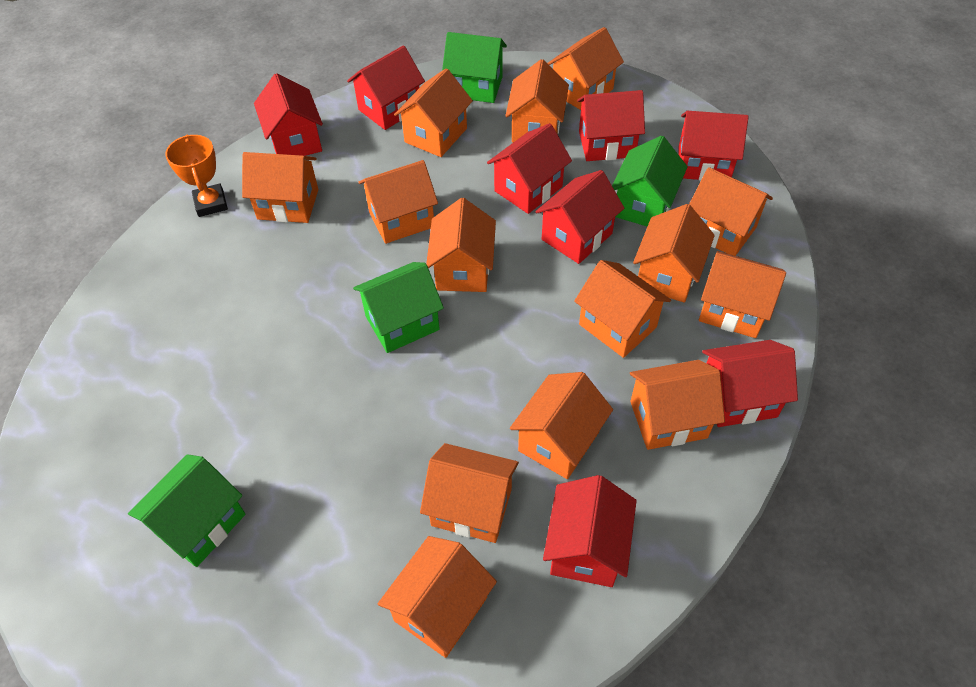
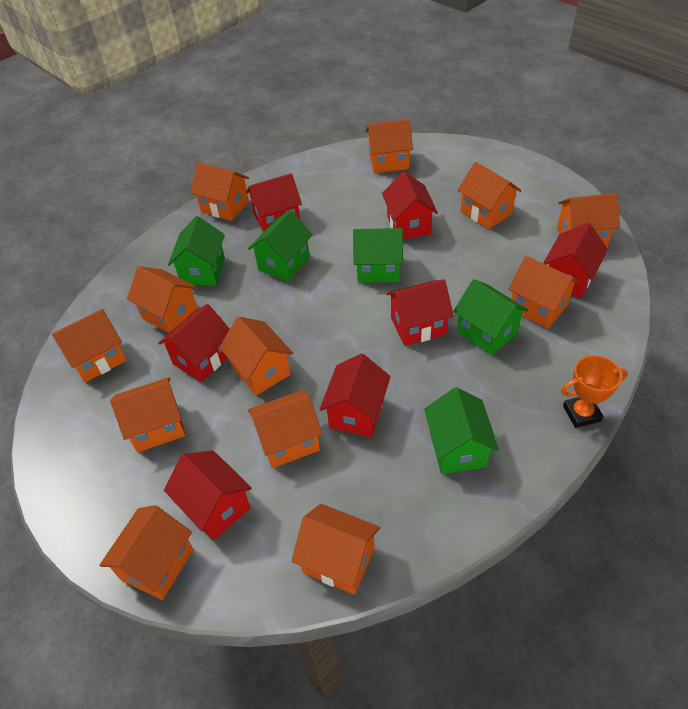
green house: [128,454,245,567] [353,262,444,353] [442,32,507,103] [612,136,688,227] = 4 -> [168,216,225,286] [248,210,313,281] [353,228,403,283] [424,387,499,474] [453,279,529,356] = 5
orange house: [242,152,318,223] [358,160,438,244] [378,536,497,658] [394,68,473,157] [420,443,519,543] [426,198,496,292] [505,59,569,143] [510,372,613,479] [547,27,624,110] [574,260,671,358] [630,360,725,450] [633,204,715,303] [689,167,773,256] [699,251,786,338] = 14 -> [52,309,127,383] [99,505,193,600] [110,377,186,452] [127,266,198,333] [190,162,249,221] [219,317,293,396] [248,390,323,468] [291,504,380,595] [366,119,413,173] [457,162,521,229] [508,256,580,329] [557,193,620,247] = 12
red house: [254,73,323,156] [347,45,425,130] [487,123,572,214] [535,170,624,264] [543,475,637,587] [577,90,645,161] [678,111,749,181] [702,340,798,427] = 8 -> [158,304,230,382] [164,451,252,540] [246,173,302,232] [320,353,391,437] [382,171,438,239] [386,279,454,346] [543,223,608,298] = 7

